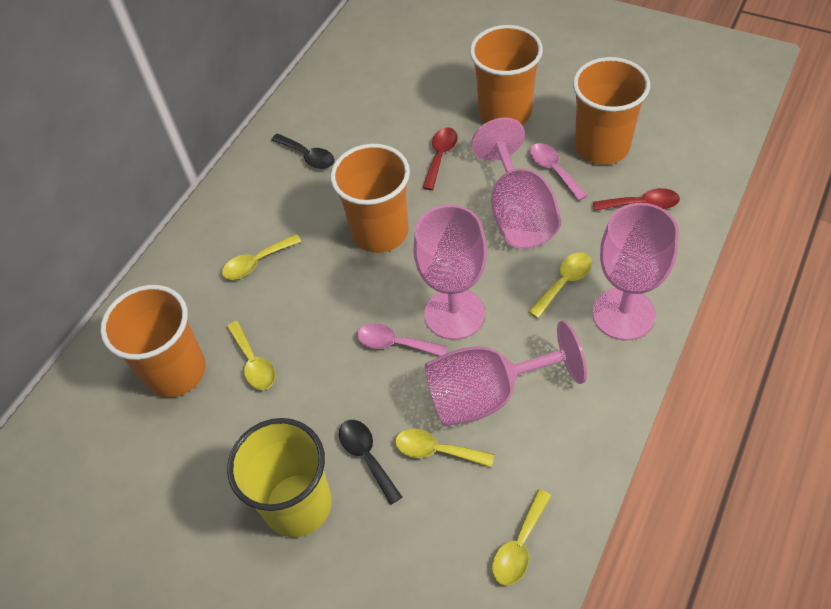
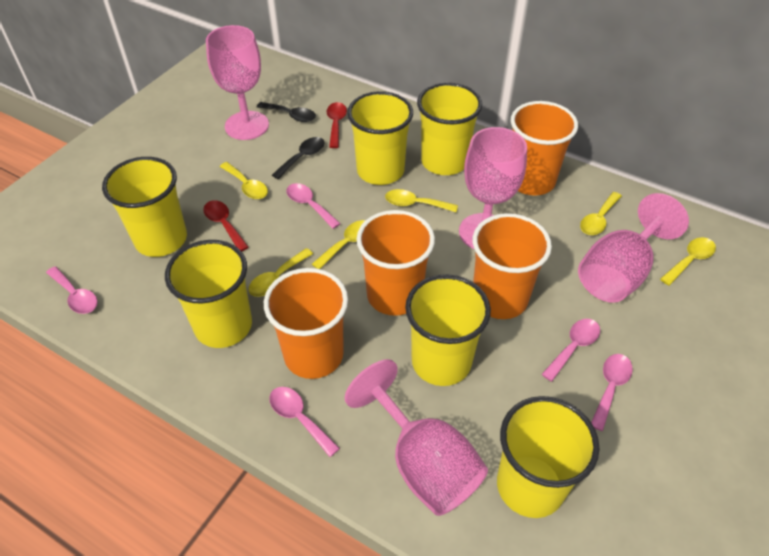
pink spoon: [357,324,447,356] [530,143,587,201] = 2 -> [46,267,98,314] [269,387,340,457] [286,183,341,229] [541,319,600,382] [591,354,633,431] = 5
yellow cup: [227,418,332,537] = 1 -> [102,157,187,257] [165,240,252,348] [347,91,413,185] [405,274,491,386] [417,83,482,175] [497,396,600,518] = 6
yellow spoon: [222,234,301,280] [227,321,275,390] [395,428,494,467] [492,489,551,586] [528,252,592,319] = 5 -> [220,162,268,199] [249,248,313,297] [312,220,365,269] [385,189,458,212] [580,192,622,235] [660,237,716,286] = 6

